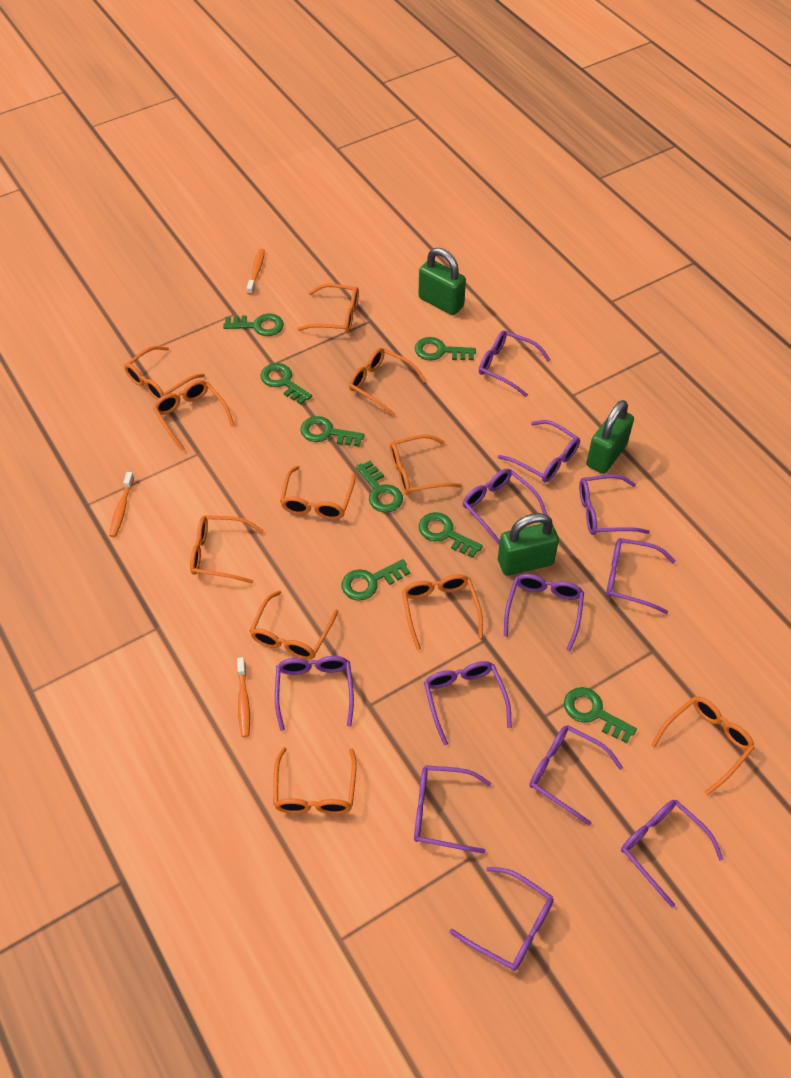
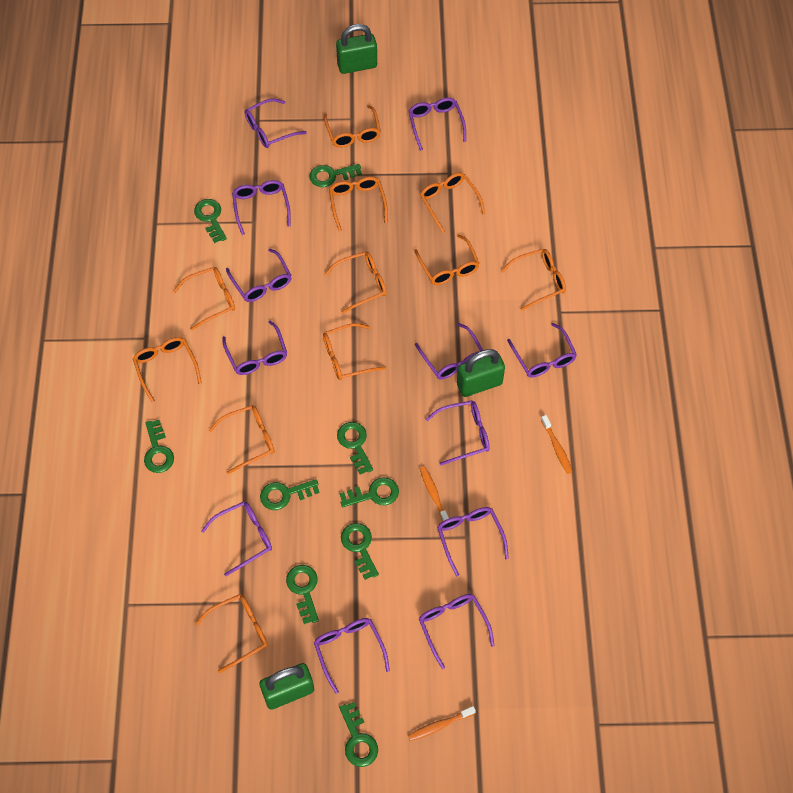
green key: [223,314,284,336] [260,363,312,405] [300,416,364,447] [342,559,410,601] [356,461,403,513] [415,337,476,360] [419,512,483,558] [564,687,637,743] = 8 -> [144,420,174,473] [194,199,227,243] [260,479,320,510] [286,565,319,624] [309,164,362,187] [337,422,373,474] [339,702,378,767] [340,478,399,507] [341,523,379,580] = 9

